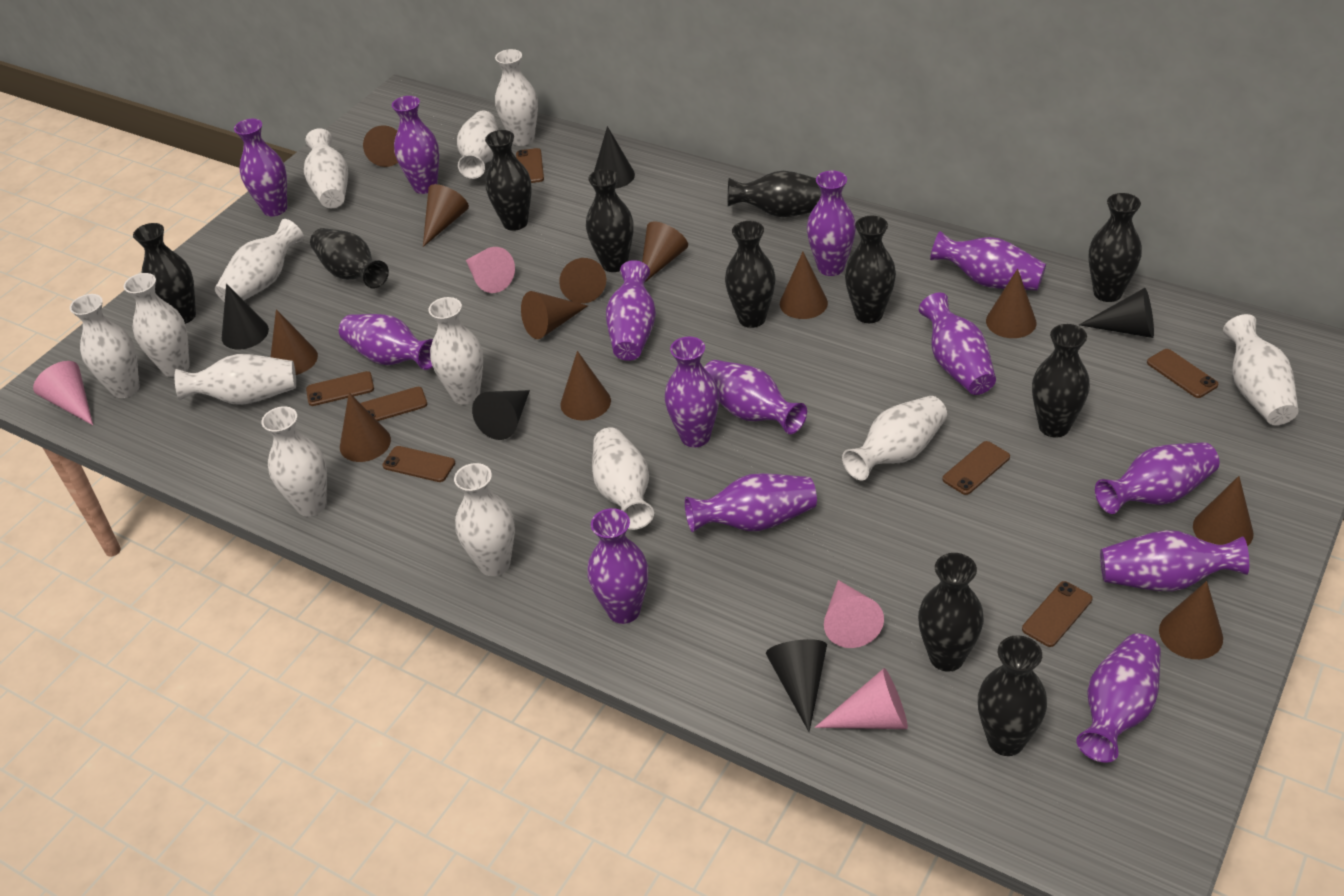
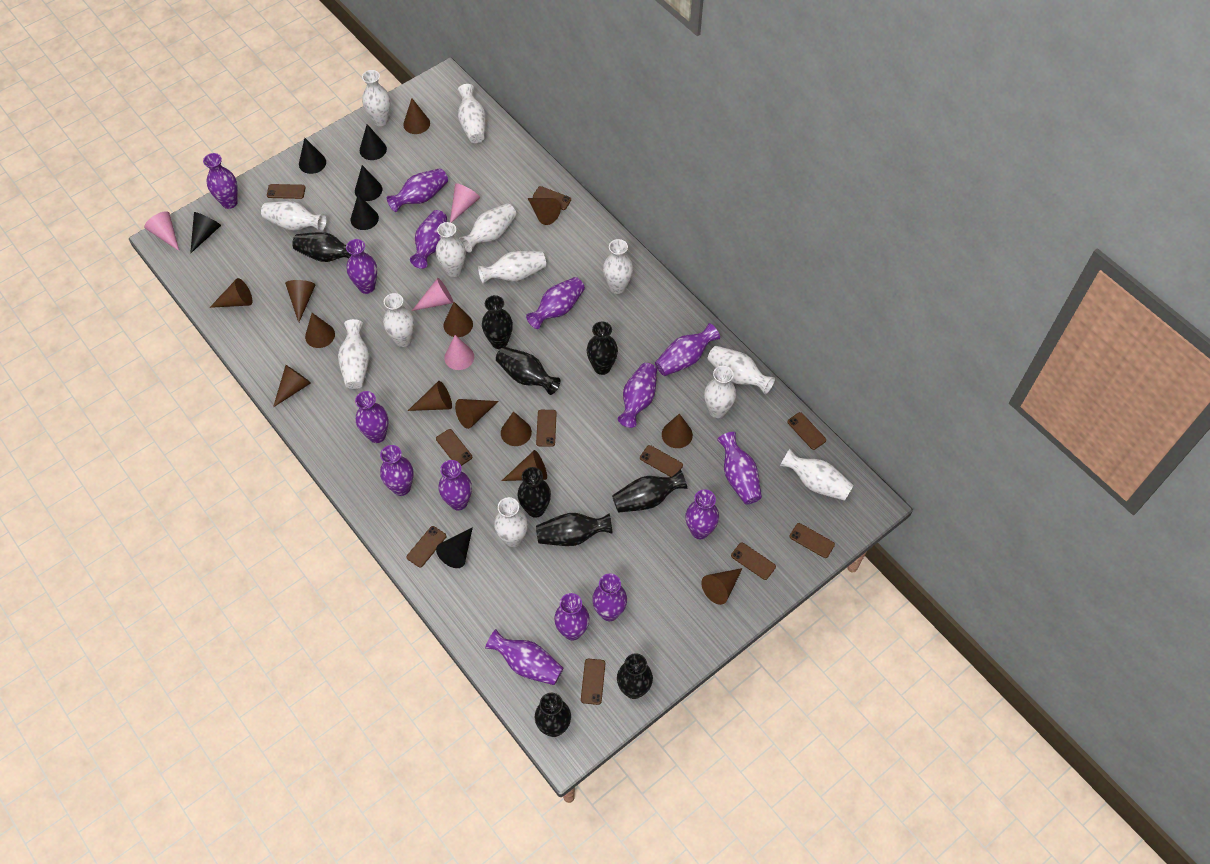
black cone: [222,284,269,350] [472,390,530,440] [594,126,635,189] [766,639,827,732] [1079,288,1154,338] = 5 -> [190,212,221,254] [299,138,326,174] [351,194,379,230] [355,165,382,201] [360,124,387,160] [436,527,473,568] = 6
black vase: [133,223,196,324] [310,228,389,289] [485,130,532,231] [586,169,634,272] [725,221,775,328] [727,171,821,217] [845,216,896,323] [918,553,984,672] [978,635,1047,756] [1032,324,1090,437] [1088,193,1142,302] = 11 -> [292,232,351,262] [482,295,513,349] [496,347,560,395] [517,467,551,518] [535,693,571,737] [536,513,613,546] [587,321,618,375] [612,470,687,513] [617,653,653,699] = 9
brown cone: [271,309,318,375] [340,393,391,462] [363,125,398,167] [423,184,469,247] [521,291,588,339] [559,258,606,303] [561,351,611,421] [642,222,688,283] [780,252,828,319] [986,269,1037,338] [1159,581,1223,659] [1193,476,1254,546] = 12 -> [210,278,252,308] [273,365,311,407] [285,280,315,322] [305,313,335,348] [403,98,430,134] [408,381,452,411] [444,302,473,337] [455,399,499,429] [501,411,532,446] [502,450,547,481] [528,198,561,225] [662,414,693,448] [701,568,743,605] = 13
brown phone: [306,371,374,406] [360,387,427,421] [382,446,455,482] [516,148,544,183] [942,441,1010,495] [1022,581,1093,647] [1147,349,1218,398] = 7 -> [267,184,306,199] [406,526,446,567] [436,429,472,466] [533,186,571,210] [536,410,557,447] [581,659,605,705] [640,445,683,477] [731,542,776,580] [787,412,826,450] [789,523,835,558] = 10
purple vase: [234,119,287,216] [339,314,433,370] [392,96,439,194] [587,508,648,624] [606,260,656,361] [665,337,719,448] [685,473,817,532] [704,360,807,434] [807,171,856,276] [919,292,996,395] [930,231,1046,290] [1076,634,1161,763] [1095,442,1219,514] [1100,530,1249,591] = 14 -> [203,153,238,209] [346,239,377,294] [355,391,388,443] [380,445,414,496] [387,168,448,212] [410,210,447,269] [438,460,472,511] [485,629,563,685] [526,277,585,329] [554,593,590,641] [592,574,627,621] [618,363,657,428] [655,323,720,376] [685,489,719,539] [717,432,762,504] = 15

